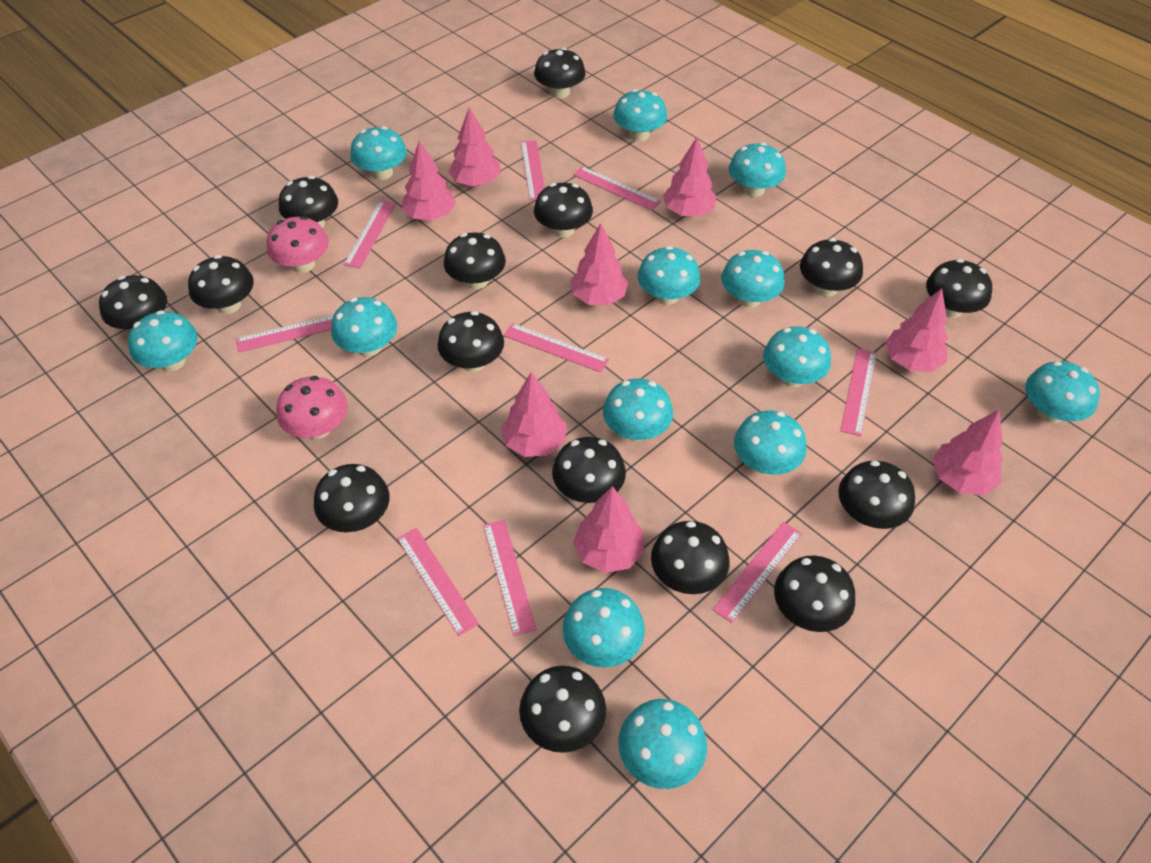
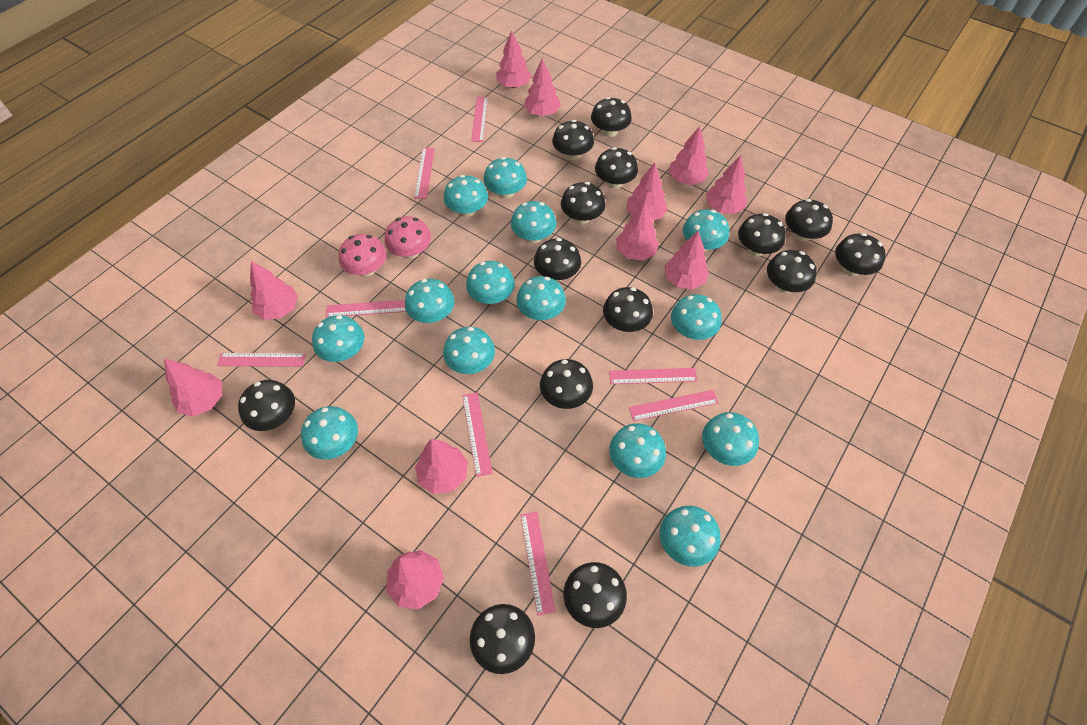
black mushroom: [99,275,167,329] [188,255,254,314] [279,176,338,228] [314,464,390,532] [438,311,504,372] [444,232,506,289] [519,666,606,753] [534,48,586,98] [534,183,593,238] [552,437,626,503] [651,521,730,594] [774,556,855,632] [800,238,863,297] [838,460,915,529] [926,259,992,318] = 15 -> [238,380,295,431] [470,604,535,674] [534,238,581,281] [540,359,593,409] [552,120,594,161] [561,182,605,224] [563,562,627,628] [591,97,632,137] [595,147,638,189] [603,287,653,332] [738,213,786,256] [767,250,817,293] [785,199,833,241] [835,233,886,276] = 14
pink ruler: [236,315,333,353] [344,200,396,268] [397,528,479,636] [483,520,537,636] [503,323,609,372] [521,140,545,201] [573,166,661,211] [713,522,802,623] [840,348,877,436] = 9 -> [217,353,306,367] [326,300,406,317] [414,148,435,199] [462,392,493,477] [471,97,488,142] [520,512,556,616] [609,368,697,384] [629,390,718,421] = 8
pink tree: [402,141,456,221] [449,108,501,186] [501,372,567,457] [570,223,628,305] [573,486,645,573] [663,137,717,216] [885,288,948,372] [932,410,1003,495] = 8 -> [164,359,222,417] [250,261,298,320] [386,550,444,609] [415,439,468,494] [496,30,532,88] [524,58,561,116] [616,202,659,261] [626,163,668,220] [665,230,709,290] [669,126,709,185] [706,155,747,214] = 11
turquoise mushroom: [128,310,198,371] [331,297,397,357] [350,126,407,180] [562,588,645,668] [603,378,673,441] [613,89,667,141] [618,699,707,789] [637,246,701,305] [721,250,785,308] [729,143,786,197] [734,411,807,474] [763,326,831,387] [1025,361,1100,423] = 13 -> [301,406,358,460] [312,315,364,362] [405,279,454,323] [443,327,495,374] [444,175,488,217] [466,261,515,304] [483,157,527,199] [511,201,556,243] [516,276,566,320] [609,423,666,478] [660,506,721,567] [671,294,721,340] [683,209,729,251] [702,412,759,466] = 14

